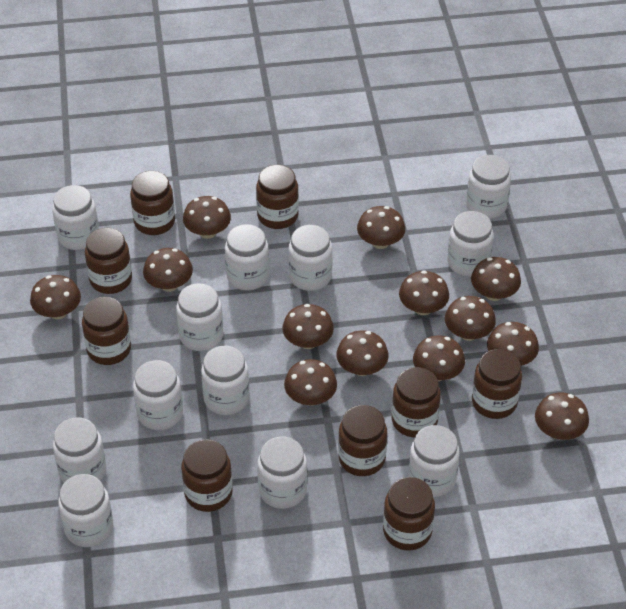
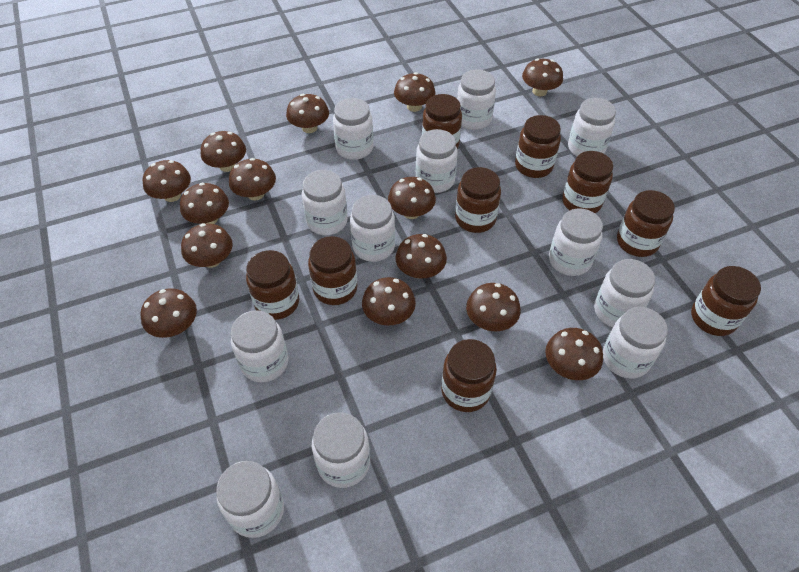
brown mushroom: [30,275,81,319] [143,248,193,292] [183,196,231,239] [283,304,334,349] [284,359,337,406] [337,330,388,376] [357,206,405,249] [399,271,449,315] [413,335,465,381] [445,296,496,341] [471,257,521,301] [487,322,539,366] [535,392,589,440] = 13 -> [140,288,197,338] [143,160,191,202] [180,183,229,224] [181,223,233,268] [201,131,246,172] [229,158,276,200] [286,94,329,133] [362,277,416,326] [388,177,436,219] [394,72,435,112] [395,234,447,279] [466,283,521,331] [522,58,563,96] [545,328,603,380] = 14

